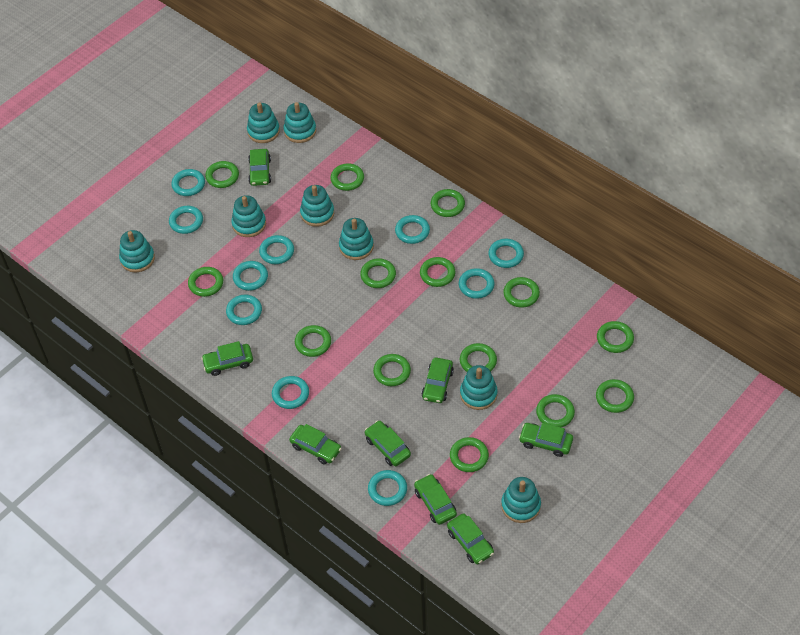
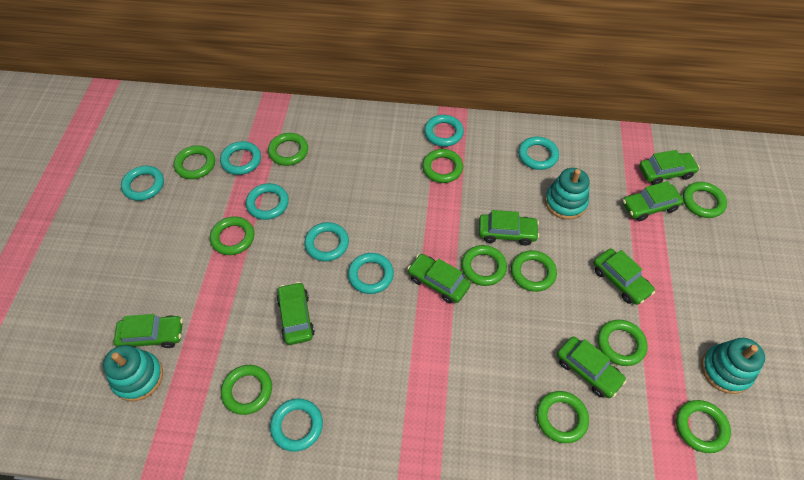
green ring: [188,267,223,297] [205,161,239,188] [295,325,331,357] [331,163,364,191] [360,258,396,288] [373,354,411,386] [420,257,455,287] [431,189,465,217] [450,437,489,472] [460,343,497,372] [503,277,540,308] [536,394,575,427] [596,379,634,413] [597,321,634,353] = 14 -> [174,145,215,179] [210,216,254,255] [221,365,272,415] [268,133,308,166] [422,149,463,183] [461,245,507,286] [511,250,557,292] [536,391,589,443] [598,320,648,366] [676,400,731,453] [683,182,727,218] = 11
turquoise ring: [169,206,203,234] [171,169,205,196] [226,294,262,325] [233,261,268,291] [259,235,294,264] [272,376,309,409] [368,470,407,506] [395,215,430,244] [459,268,495,299] [488,239,524,268] = 10 -> [121,166,164,201] [220,141,261,175] [246,183,289,220] [270,398,323,452] [304,222,349,261] [348,253,394,294] [424,115,464,147] [518,137,559,170] = 8
turquoise stacking toy: [119,230,155,273] [231,195,266,237] [247,102,280,143] [283,102,316,143] [300,185,334,227] [339,218,374,260] [460,365,498,410] [501,477,541,523] = 8 -> [103,345,163,401] [545,168,589,220] [701,338,765,394] = 3

